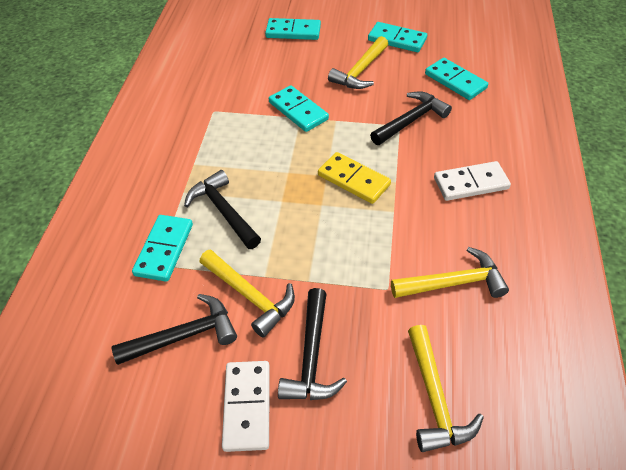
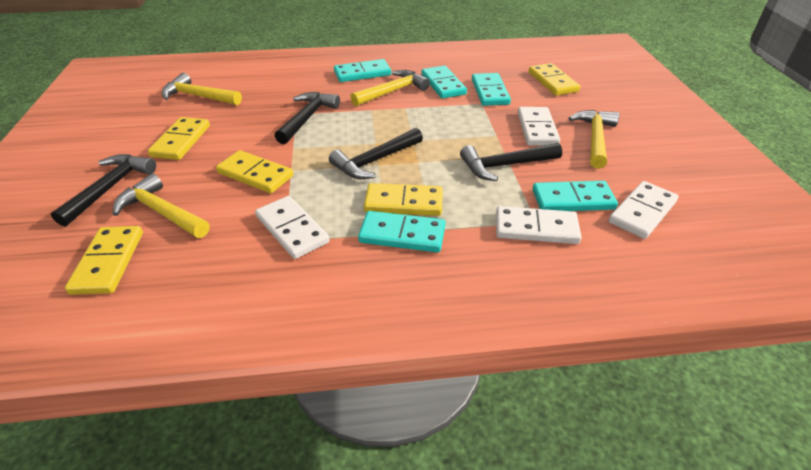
white domino: [222,361,270,452] [434,161,511,201] = 2 -> [255,196,329,259] [496,206,582,244] [518,107,560,146] [609,181,679,239] = 4
yellow domino: [318,152,391,204] = 1 -> [65,226,143,295] [148,117,210,160] [216,150,293,193] [364,183,443,216] [529,63,580,96] = 5

